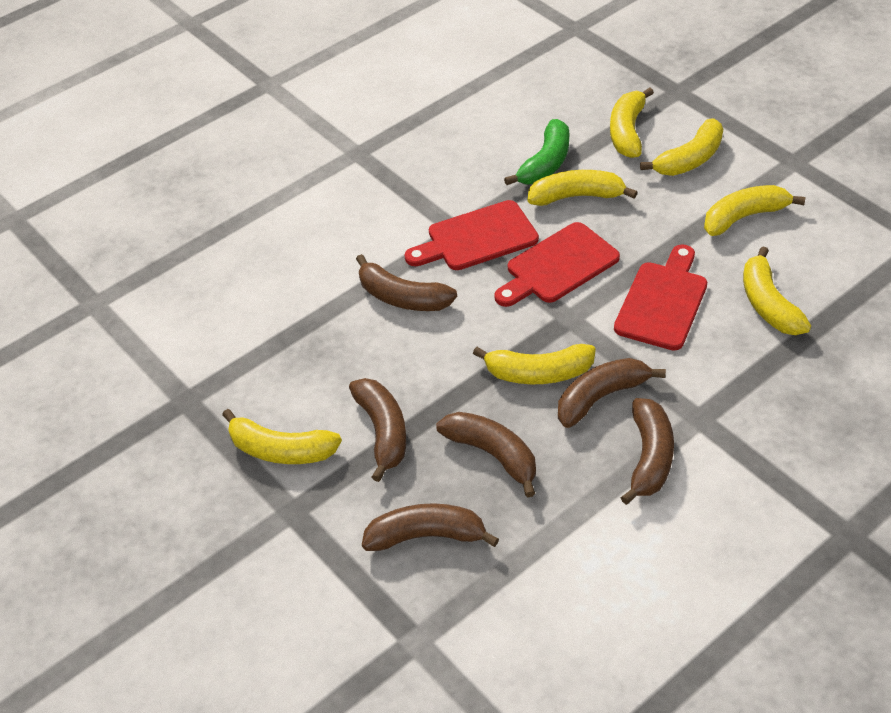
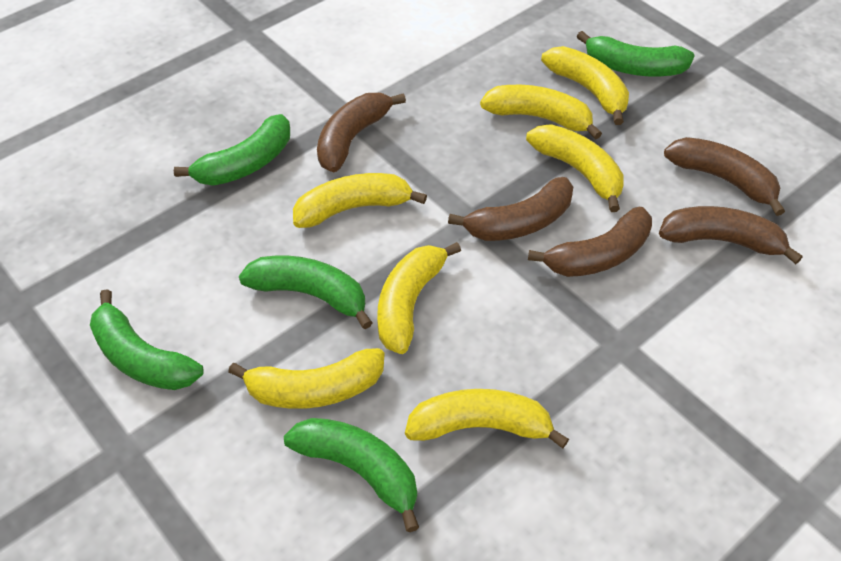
brown banana: [349,378,406,482] [356,254,457,311] [362,503,499,551] [436,412,536,497] [558,358,666,428] [620,398,674,505] = 6 -> [317,93,406,173] [448,177,573,241] [528,207,652,277] [659,206,803,264] [664,137,785,216] = 5
green banana: [504,119,569,185] = 1 -> [90,289,204,390] [174,114,290,186] [239,256,372,329] [284,418,419,532] [577,31,695,76] = 5
red cutting board: [405,200,539,270] [495,222,620,307] [614,244,707,351] = 3 -> none = 0

